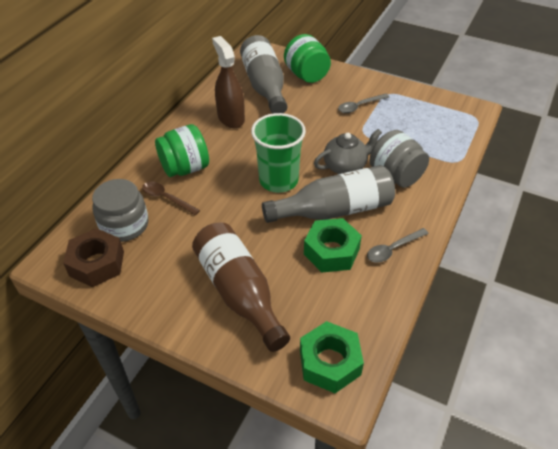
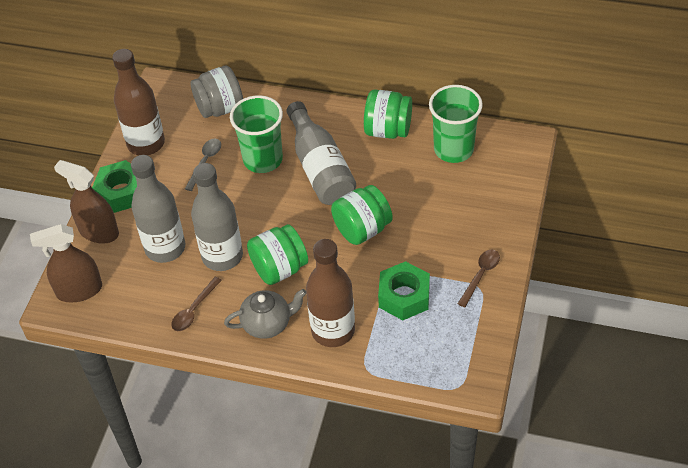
brown bottle: [192,222,290,352] = 1 -> [112,49,165,155] [306,239,355,347] = 2
brown nut: [63,228,124,287] = 1 -> none = 0
brown spoon: [142,181,200,216] = 1 -> [171,277,222,331] [458,250,500,307] = 2
brown spray bottle: [212,36,245,128] = 1 -> [30,224,102,302] [54,160,119,244] = 2
green cup: [251,113,306,193] = 1 -> [230,95,283,173] [429,85,483,163] = 2
green jar: [155,124,209,177] [284,34,331,83] = 2 -> [247,224,308,285] [331,185,393,245] [364,89,412,139] = 3
grey bottle: [240,35,287,114] [262,165,395,223] = 2 -> [131,155,185,263] [191,163,243,271] [286,101,356,205] = 3
grey jar: [92,179,148,242] [370,130,429,188] = 2 -> [190,66,243,118] = 1
grey spoon: [338,94,389,113] [367,228,429,263] = 2 -> [185,139,221,191] = 1

